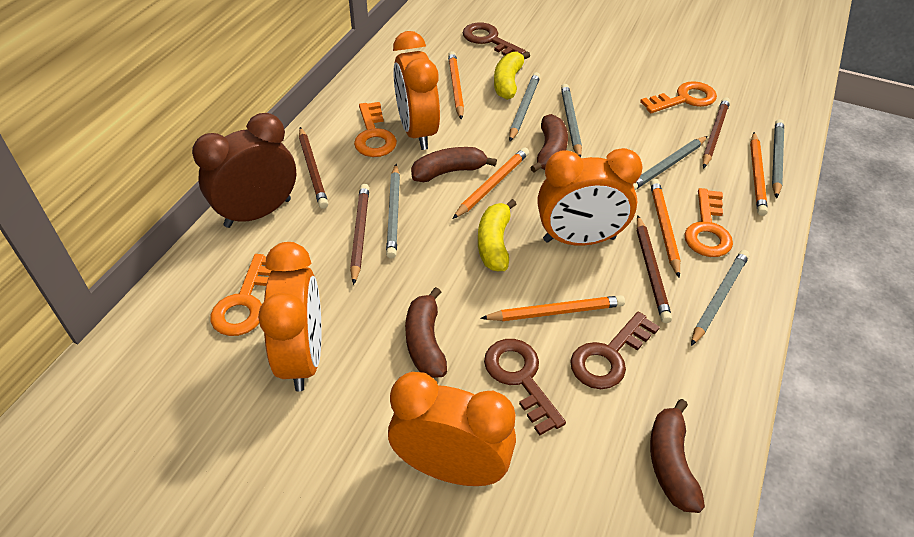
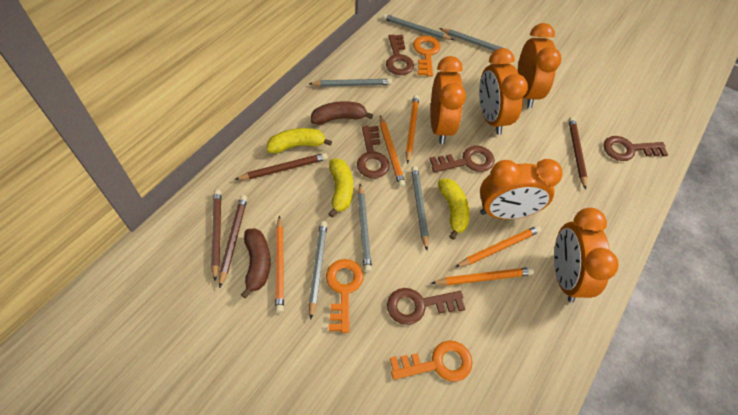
brown banana: [405,287,447,378] [411,147,497,182] [530,114,568,173] [650,399,705,513] = 4 -> [241,229,271,298] [311,101,373,125] = 2
brown clock: [192,113,296,228] = 1 -> none = 0
brown key: [463,23,526,56] [484,339,566,436] [570,312,660,389] = 3 -> [357,126,390,178] [386,35,414,75] [387,288,465,325] [430,146,495,172] [603,136,668,161] = 5
orange clock: [258,242,321,392] [388,372,516,486] [393,31,440,150] [538,148,643,246] = 4 -> [431,56,466,144] [479,48,528,135] [480,159,563,219] [518,23,562,108] [554,208,619,302] = 5
orange key: [210,254,272,336] [354,102,397,157] [640,81,717,113] [684,188,733,257] = 4 -> [326,259,363,333] [390,340,473,382] [413,36,441,76] = 3
yellow banana: [478,199,517,271] [494,51,530,100] = 2 -> [267,128,332,154] [328,159,353,217] [438,179,470,240] = 3

